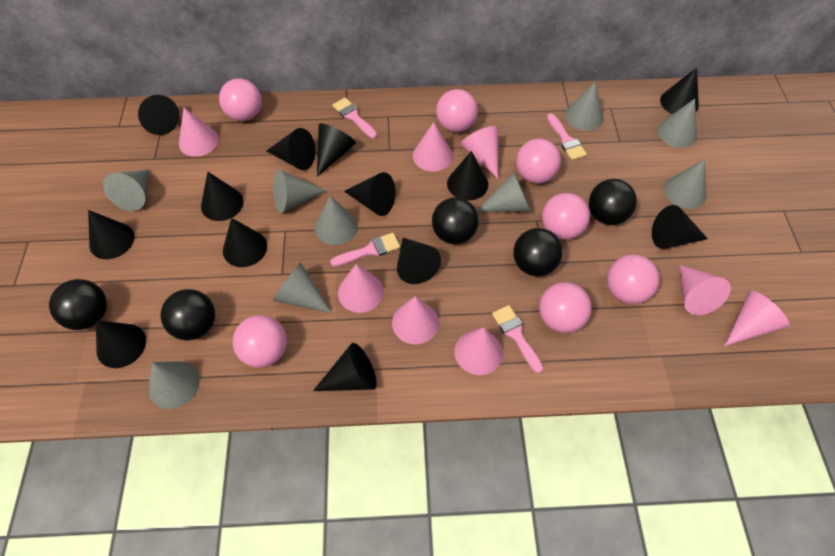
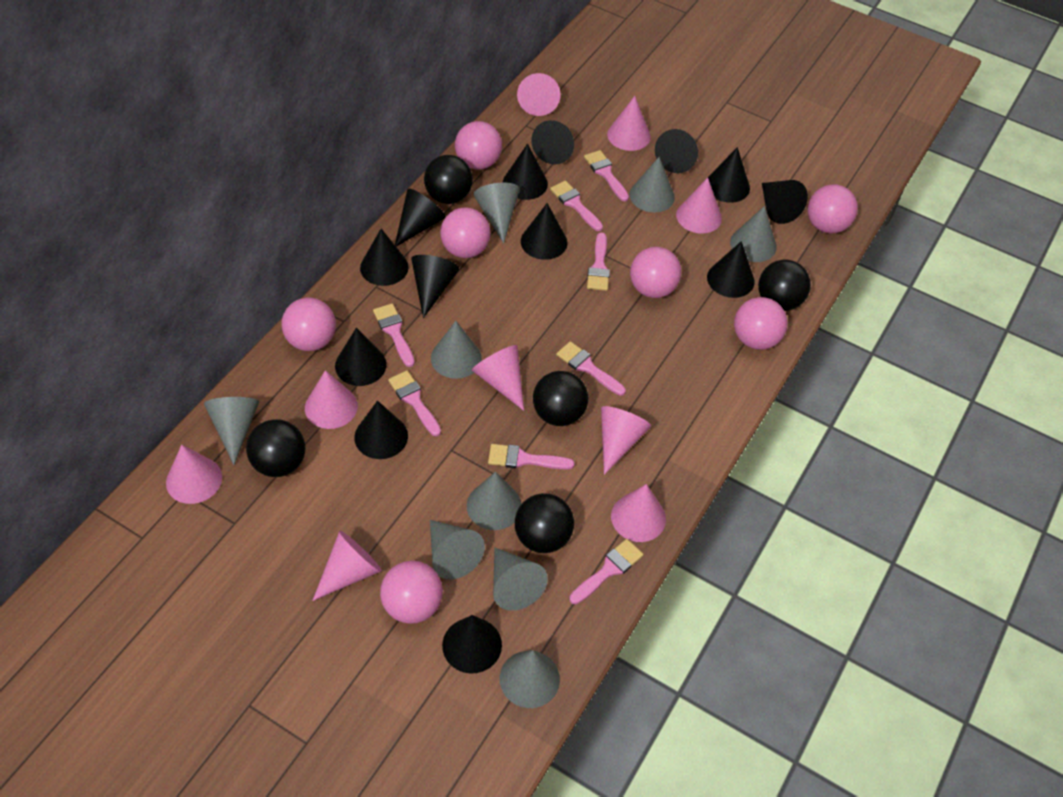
pink brush: [330,233,400,267] [333,97,377,138] [492,305,543,373] [547,113,587,160] = 4 -> [373,304,415,367] [388,371,441,436] [488,444,574,470] [550,181,603,231] [556,341,626,396] [569,539,644,604] [584,150,629,201] [587,232,610,291] = 8
pink cone: [179,108,219,157] [338,264,384,313] [392,296,439,344] [413,122,453,172] [454,327,503,375] [460,126,498,179] [679,265,731,315] [724,291,790,346] = 8 -> [166,445,222,504] [305,370,358,429] [312,531,382,601] [472,345,524,411] [517,73,561,116] [601,406,651,475] [607,96,651,151] [611,484,666,542] [676,178,722,233] = 9

